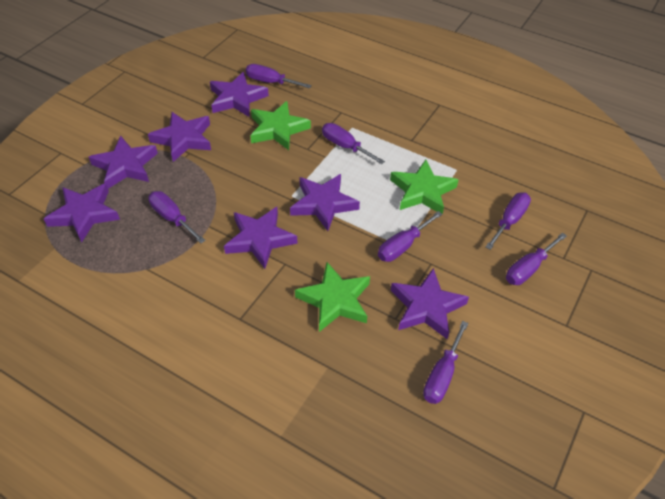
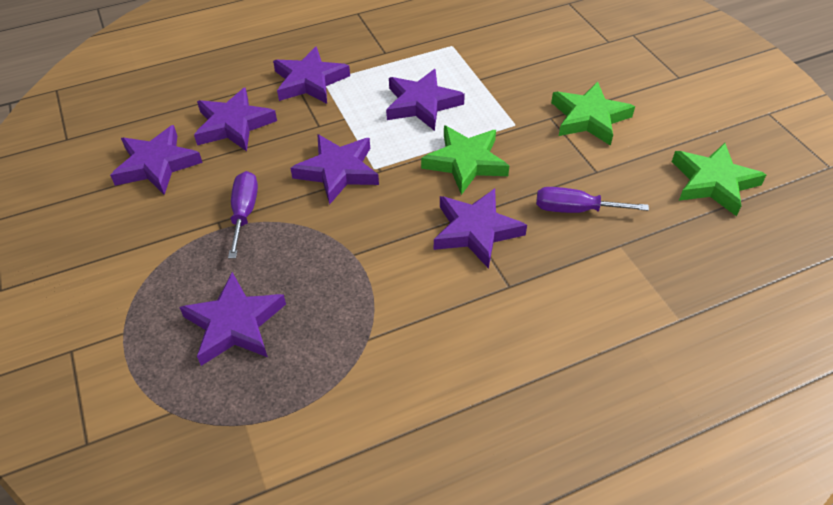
purple screwdriver: [148,191,206,243] [246,64,312,88] [322,123,385,164] [378,211,442,262] [423,321,469,404] [486,192,531,250] [506,233,567,285] = 7 -> [228,171,258,259] [536,187,649,213] = 2

